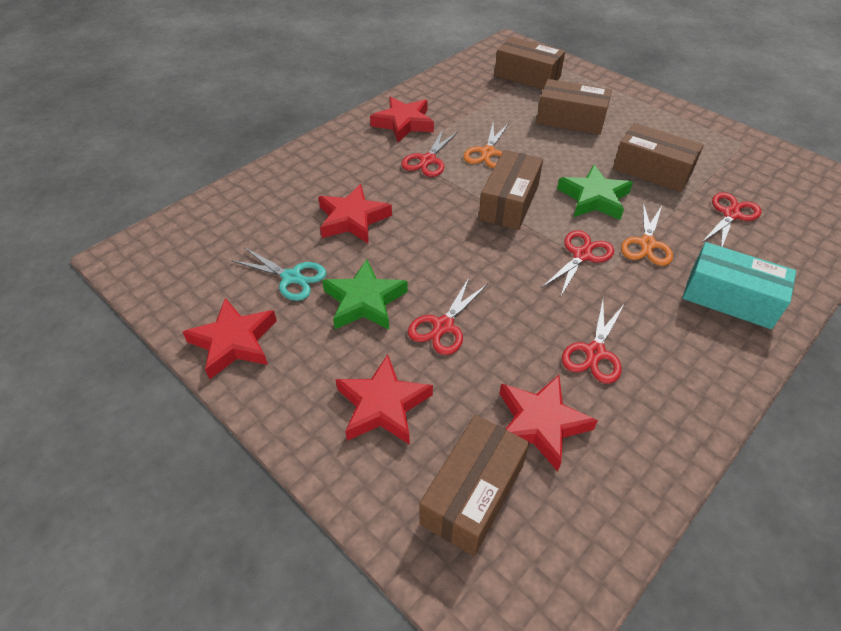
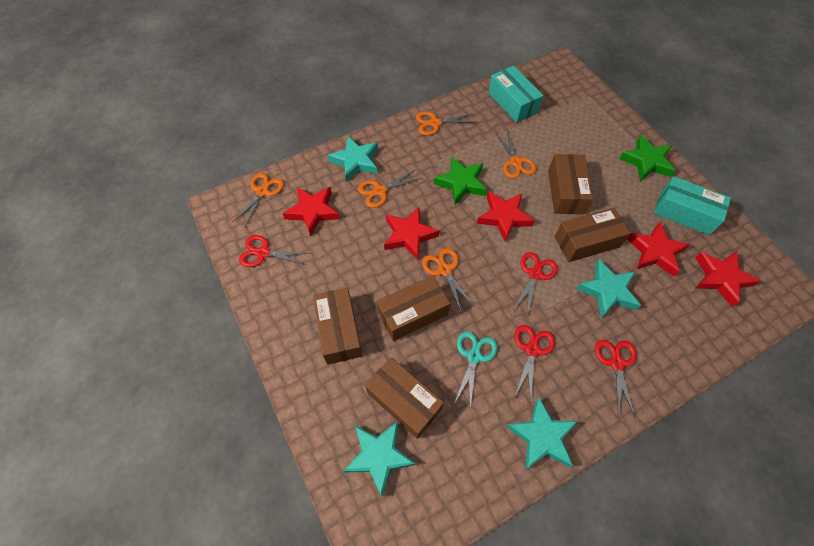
orange scissors: [463,123,509,168] [621,203,673,266] = 2 -> [232,173,284,228] [358,169,421,208] [416,111,474,135] [422,248,475,311] [495,130,536,178] = 5
red scissors: [401,129,458,177] [408,278,488,355] [542,230,614,298] [562,300,625,384] [702,192,761,247] = 5 -> [239,235,308,267] [513,252,558,316] [515,325,555,400] [595,340,637,417] = 4
turquoise box: [682,242,796,329] = 1 -> [488,66,544,123] [654,176,731,235] = 2
turquoise star: none = 0 -> [328,136,378,182] [343,422,416,497] [506,398,578,469] [576,259,641,318] = 4

